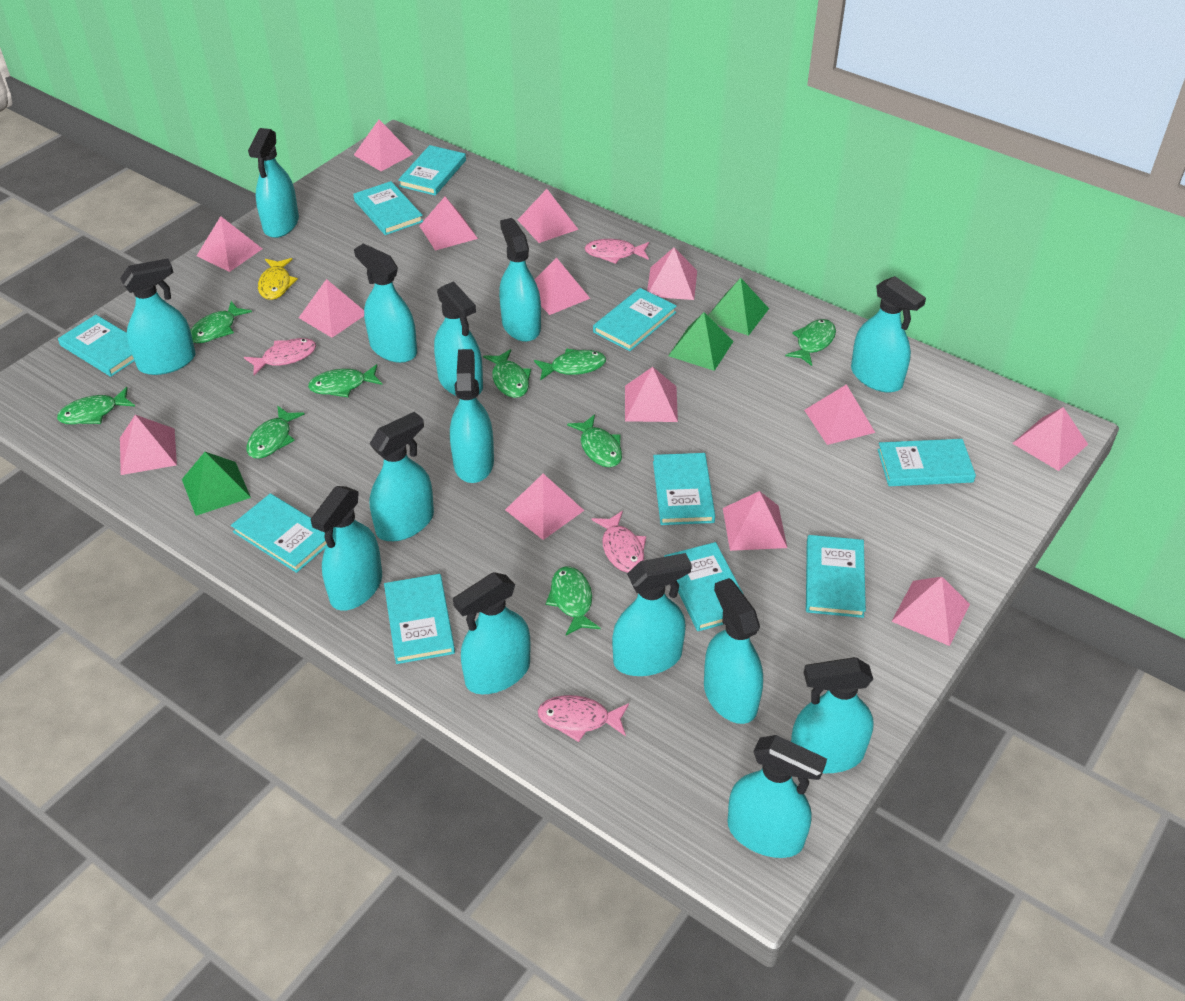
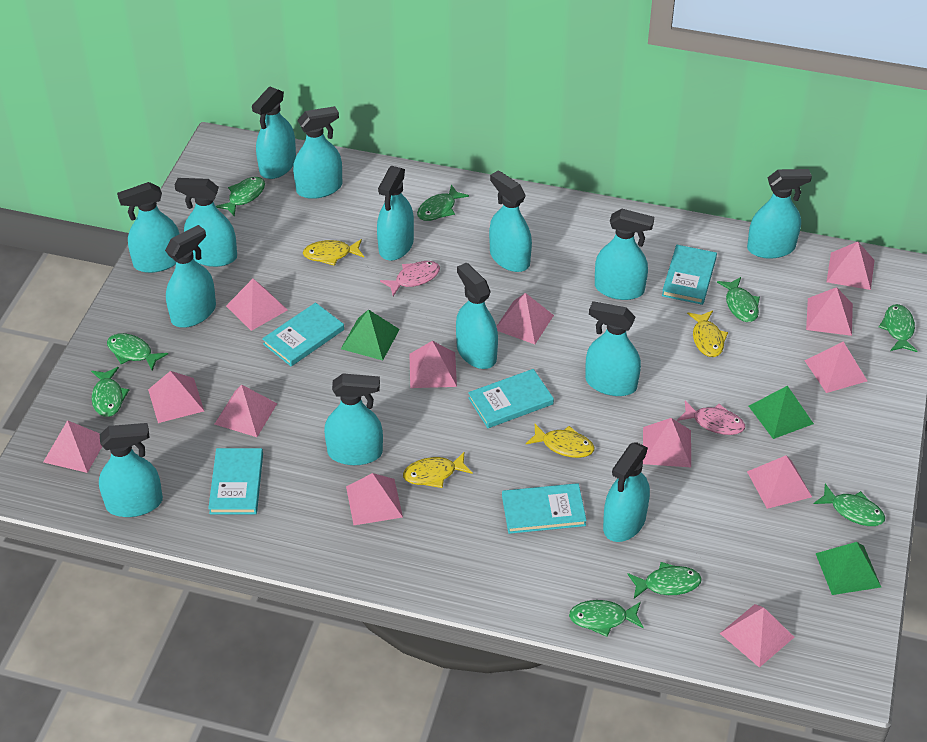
pink fish: [244,338,316,375] [537,695,629,742] [585,239,649,264] [591,511,646,573] = 4 -> [380,261,440,296] [677,401,745,435] = 2
pink pyramid: [120,415,177,475] [197,216,262,272] [299,279,364,338] [354,120,413,171] [420,197,478,251] [505,474,584,540] [518,189,579,243] [535,257,590,315] [625,367,678,422] [647,247,697,300] [723,491,787,551] [804,384,875,445] [891,577,970,646] [1012,407,1088,471] = 14 -> [43,420,102,473] [148,371,204,423] [214,384,278,437] [226,279,287,331] [346,473,403,525] [409,341,457,388] [496,293,554,344] [643,418,691,467] [720,604,794,668] [747,456,812,509] [805,341,867,393] [806,287,853,336] [827,242,875,290] = 13
turquoise book: [58,315,134,377] [231,493,327,573] [353,181,423,235] [384,574,455,664] [398,145,466,196] [593,288,676,351] [653,453,715,525] [664,542,744,631] [806,535,866,618] [877,439,976,486] = 10 -> [208,448,263,514] [262,302,344,366] [468,369,554,428] [502,483,587,534] [662,245,717,305] = 5
yellow fish: [258,258,298,300] = 1 -> [303,239,364,266] [403,452,473,488] [526,424,594,458] [687,310,728,357] = 4

